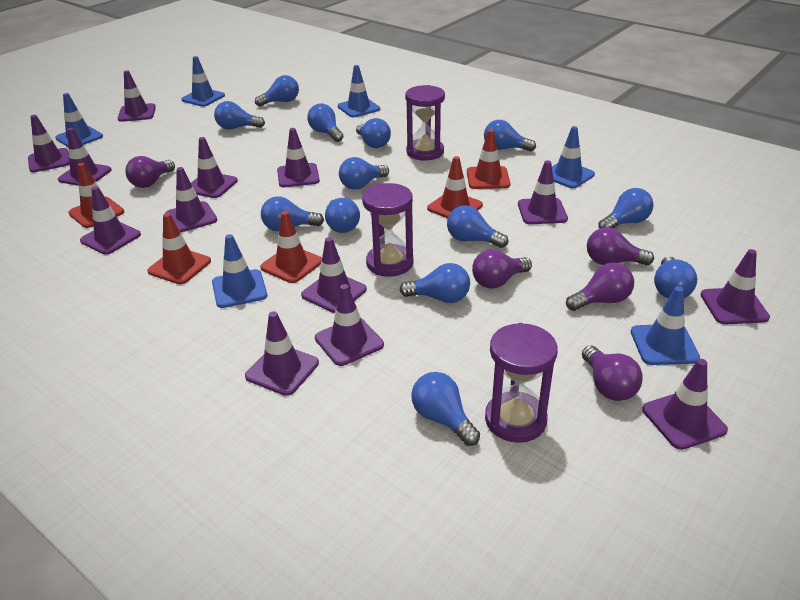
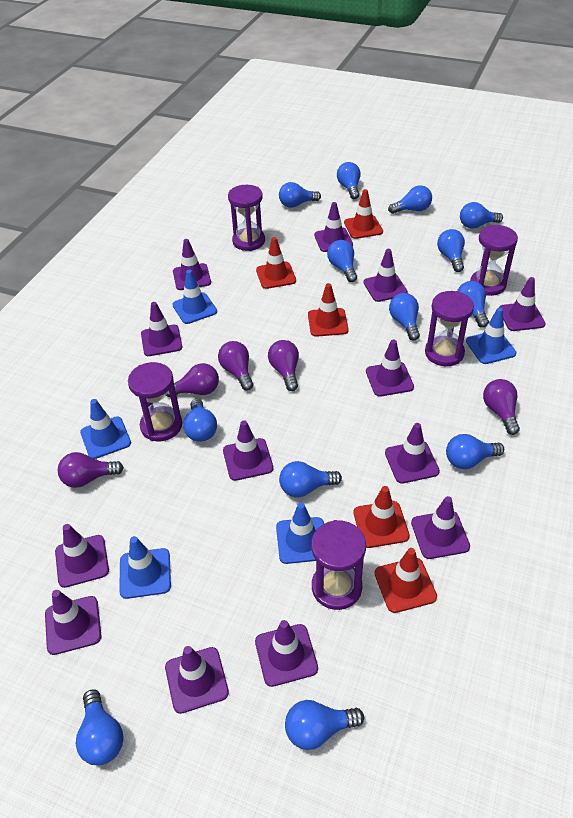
blue traffic cone: [55,93,103,147] [181,56,225,107] [212,234,267,308] [338,65,380,117] [552,126,595,188] [631,286,700,365] = 6 -> [80,399,131,459] [119,536,171,599] [172,270,217,324] [276,502,324,564] [466,308,517,364] = 5
purple hourglass: [362,183,414,277] [405,85,445,161] [485,323,558,443] = 3 -> [128,362,182,441] [228,185,265,251] [311,520,366,610] [425,291,474,366] [470,225,518,296] = 5

